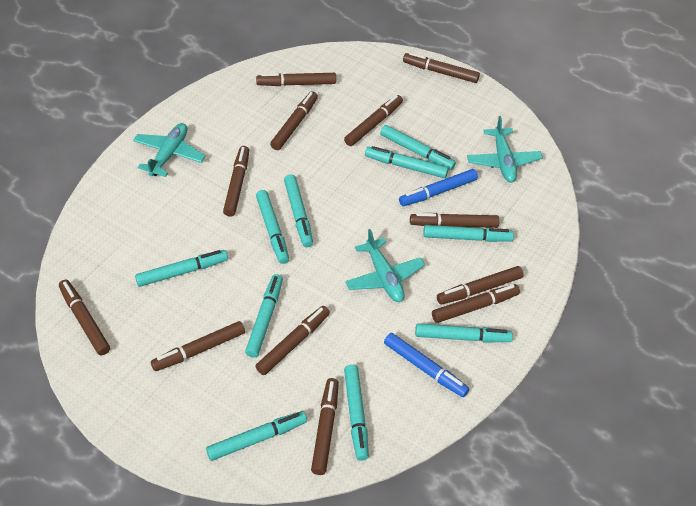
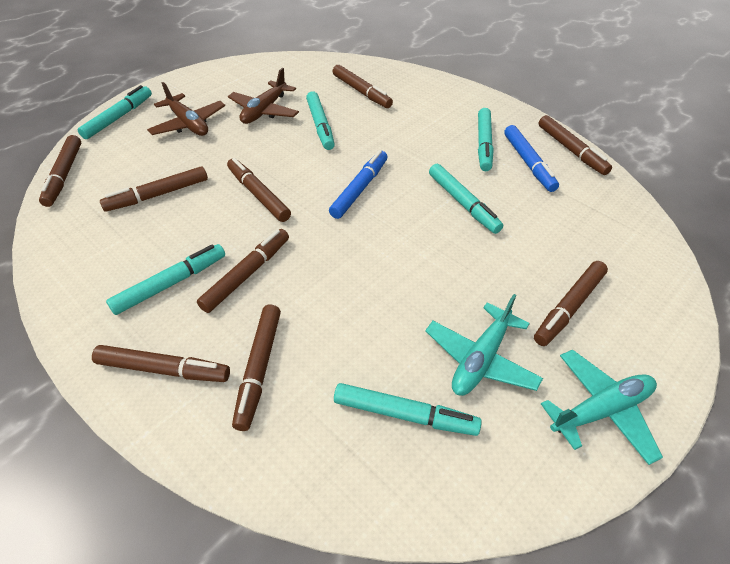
brown marker: [59,280,110,355] [151,321,245,371] [223,146,249,217] [255,306,330,375] [256,73,336,86] [270,91,318,150] [311,378,339,475] [344,95,403,146] [403,52,480,83] [410,213,499,228] [432,284,520,323] [437,266,523,305] = 12 -> [39,135,81,207] [92,345,230,382] [100,166,208,212] [197,229,289,313] [227,158,291,222] [232,305,281,431] [333,65,393,108] [534,261,608,346] [539,115,612,175] = 9
brown plane: none = 0 -> [147,82,225,136] [228,68,299,124] = 2
turquoise marker: [135,250,228,287] [206,411,307,461] [245,274,283,358] [256,190,289,264] [284,174,313,247] [344,365,369,460] [365,146,449,178] [380,125,456,170] [415,323,513,342] [423,225,514,242] = 10 -> [78,85,152,139] [106,244,225,315] [306,91,335,150] [334,383,482,436] [429,164,503,234] [478,108,494,171] = 6
turquoise plane: [133,123,206,177] [345,229,425,302] [467,116,543,182] = 3 -> [425,294,543,396] [541,350,663,465] = 2

